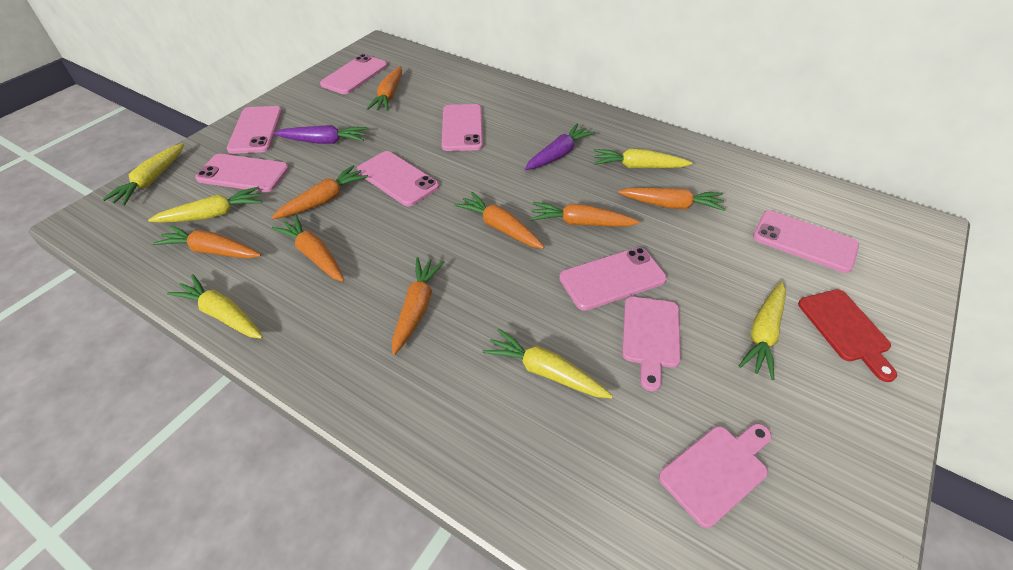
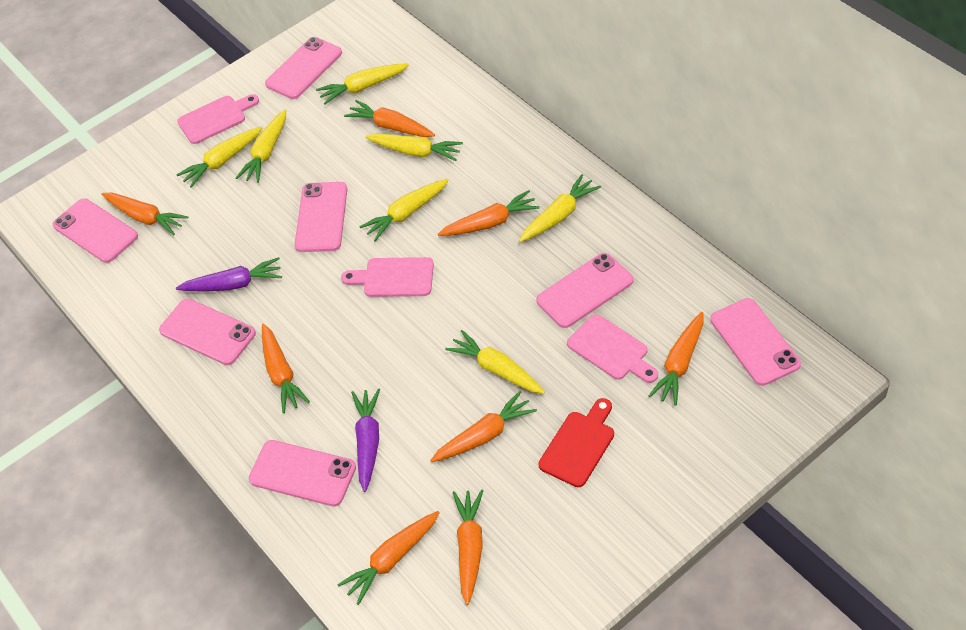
pink cutting board: [622,297,681,391] [659,424,772,528] = 2 -> [177,94,259,144] [341,257,434,297] [567,314,658,383] = 3
yellow carrot: [102,143,184,206] [148,186,262,223] [167,274,263,339] [483,328,613,398] [594,149,692,168] [739,282,786,380] = 6 -> [176,126,262,188] [236,109,286,183] [316,64,409,105] [359,179,449,242] [365,133,463,161] [445,330,545,394] [519,174,601,242] = 7

